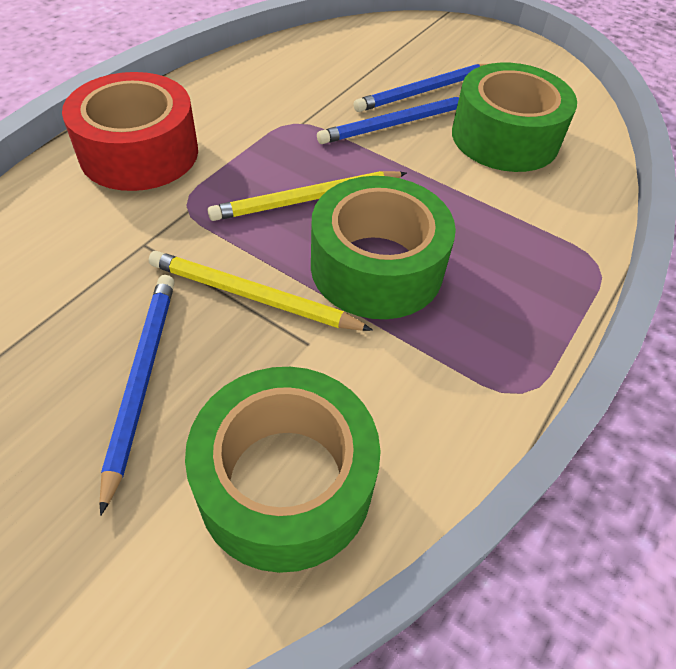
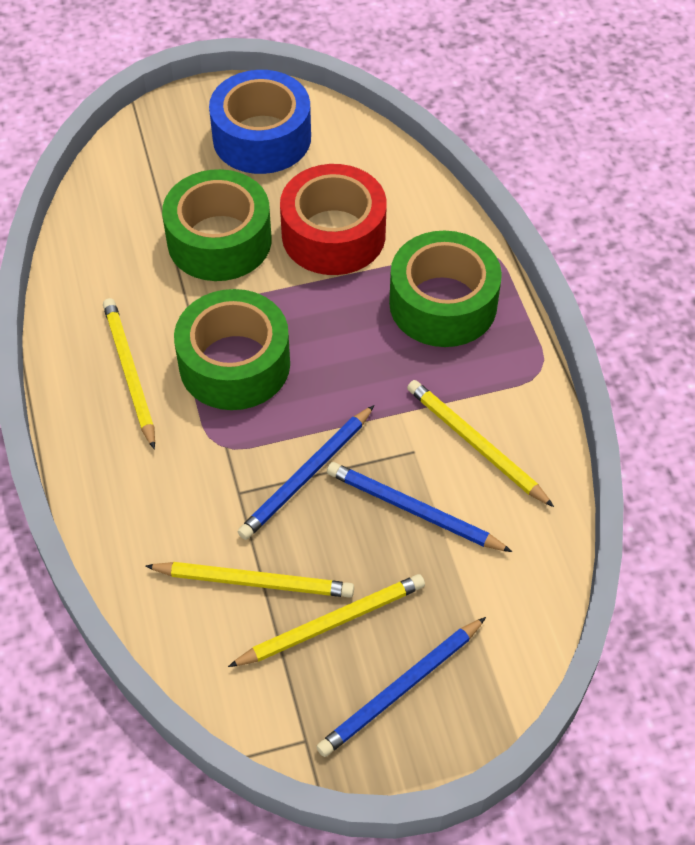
blue tape: none = 0 -> [209,70,311,174] = 1
yellow pencil: [149,251,373,331] [208,171,407,221] = 2 -> [103,298,155,450] [145,562,354,598] [228,574,425,667] [407,380,554,507] = 4

